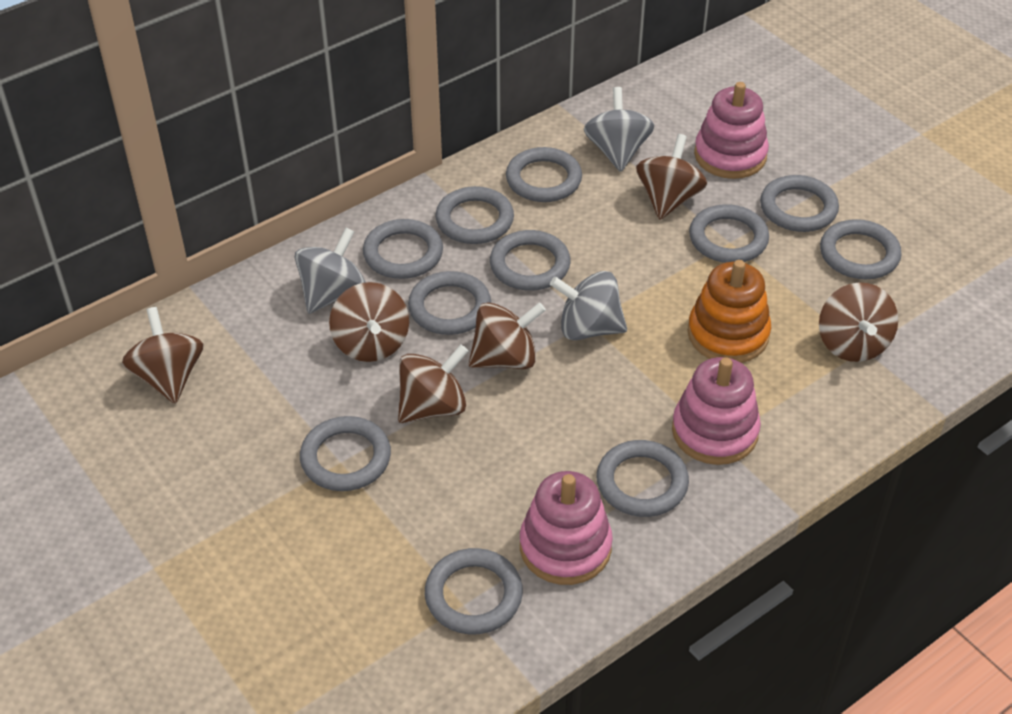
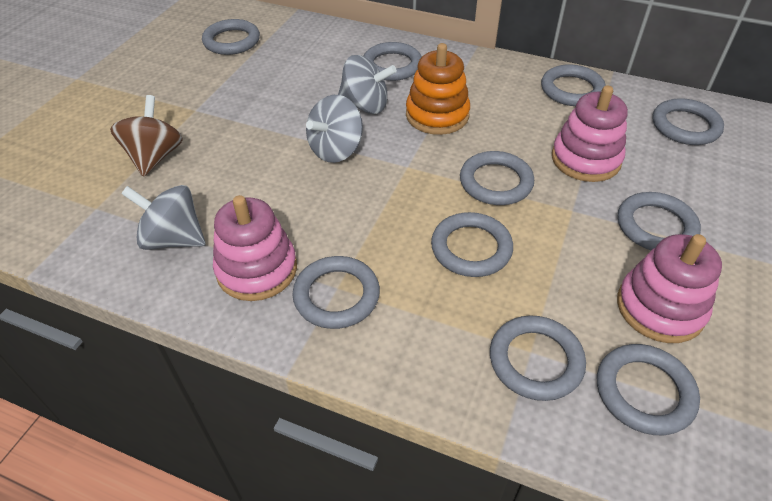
brown spinning top: [122,307,204,404] [329,282,409,362] [398,344,468,423] [469,302,546,369] [636,134,707,220] [819,282,898,362] = 6 -> [110,95,183,177] = 1
grey ring: [300,416,391,491] [363,219,443,279] [408,271,491,335] [425,548,523,634] [435,186,514,244] [490,230,571,291] [506,147,582,202] [596,440,689,517] [689,204,769,263] [760,175,839,232] [820,219,902,279] = 11 -> [202,19,260,55] [292,256,380,329] [364,42,422,81] [431,212,513,277] [460,151,534,205] [490,315,586,401] [541,64,606,106] [597,344,700,435] [618,192,701,250] [652,98,724,145] = 10

